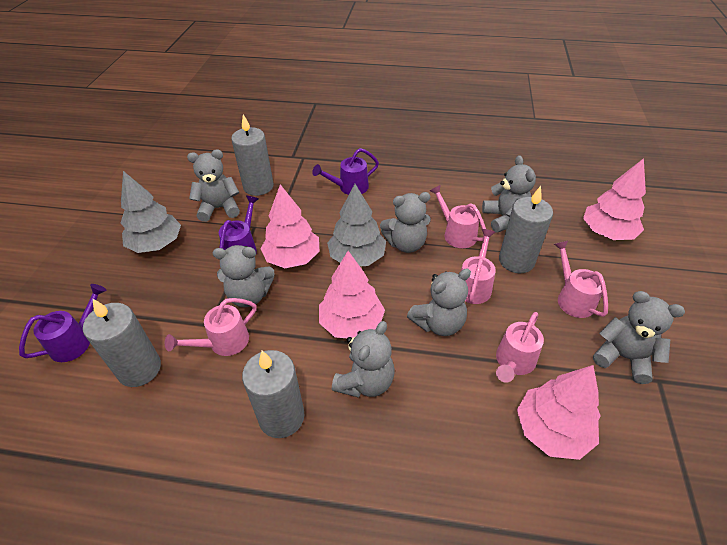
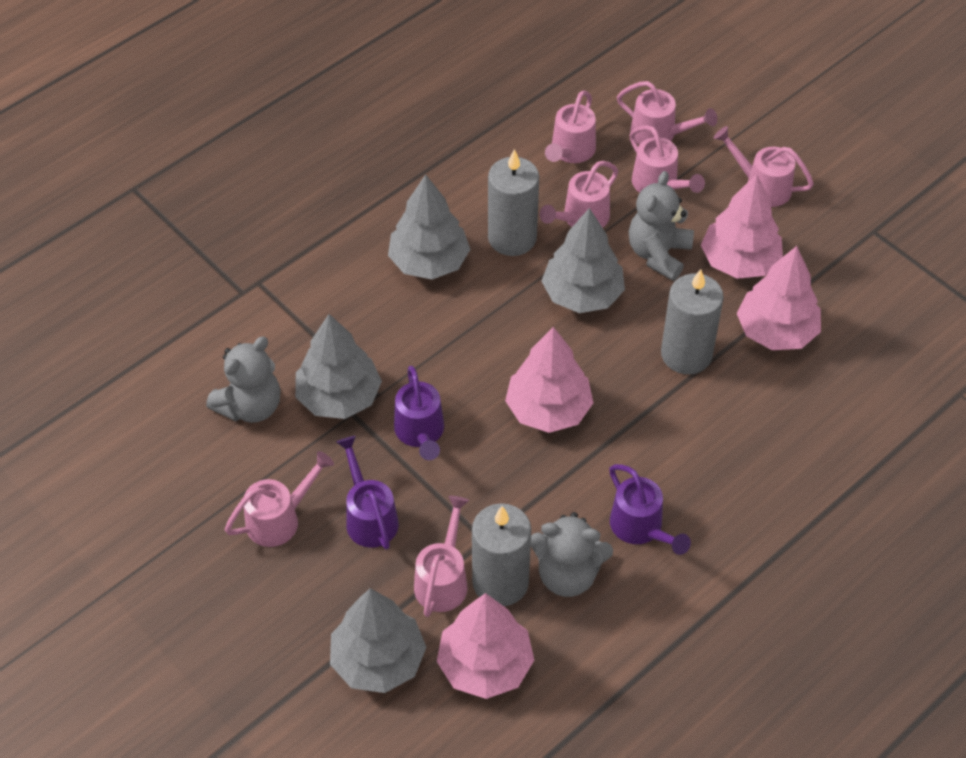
grey candle: [83,299,161,387] [231,114,274,196] [242,350,304,438] [499,186,553,273] = 4 -> [472,503,531,606] [488,149,539,256] [661,269,724,374] = 3
grey teddy bear: [187,149,240,222] [213,245,274,307] [332,321,395,398] [380,192,431,253] [407,268,471,336] [482,155,536,233] [593,291,685,384] = 7 -> [206,337,281,423] [531,512,613,597] [629,171,694,281] = 3
grey tree: [121,171,181,253] [327,184,386,266] = 2 -> [295,314,382,419] [330,588,427,693] [388,174,470,279] [541,208,625,313] = 4
pink watering can: [165,298,257,356] [430,185,486,248] [460,229,496,304] [496,312,544,383] [554,241,608,318] = 5 -> [225,451,334,547] [414,496,469,617] [540,161,618,228] [545,90,596,163] [617,81,717,145] [629,125,705,193] [713,126,814,207] = 7

